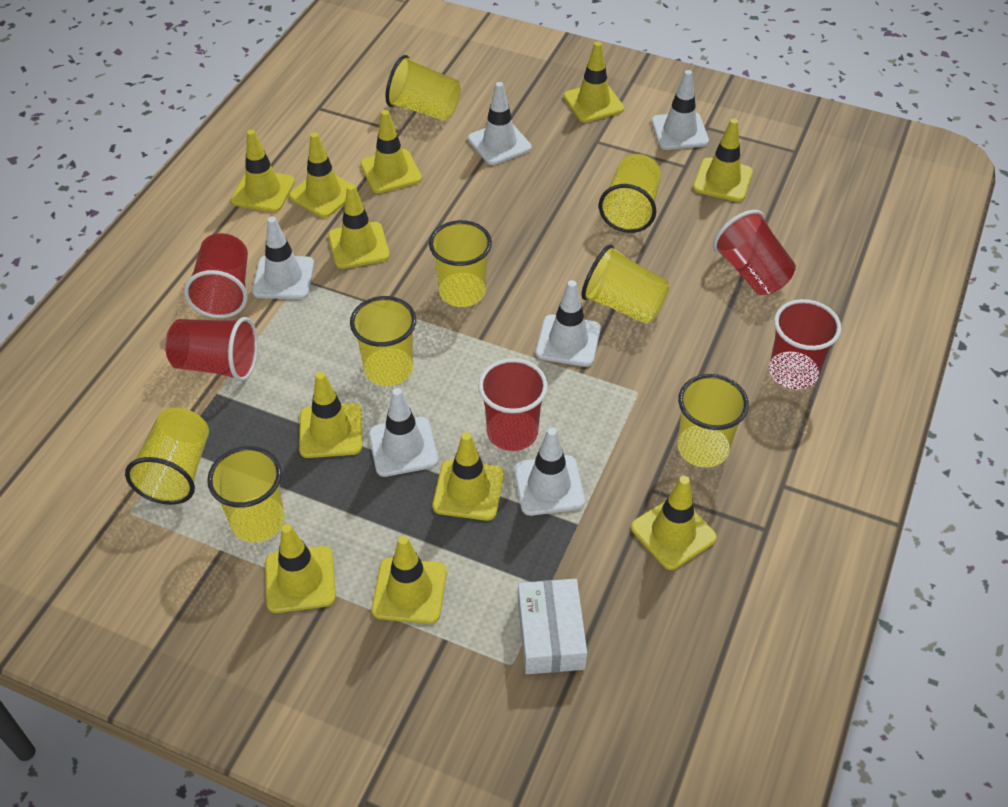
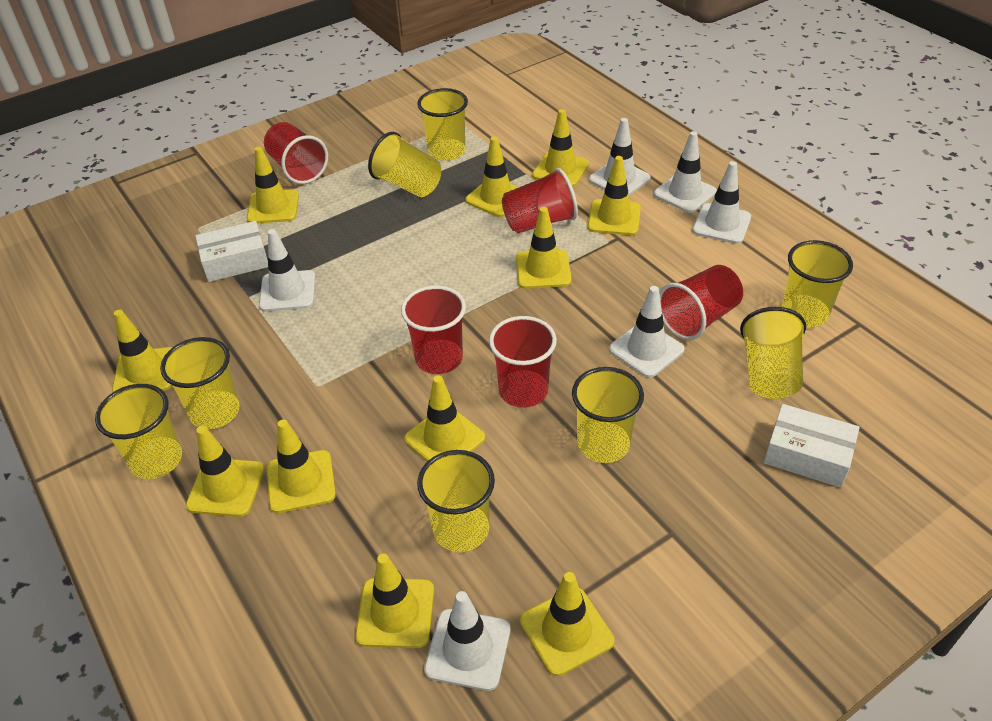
white box: [518,579,587,674] = 1 -> [195,221,268,282] [764,404,860,488] = 2

